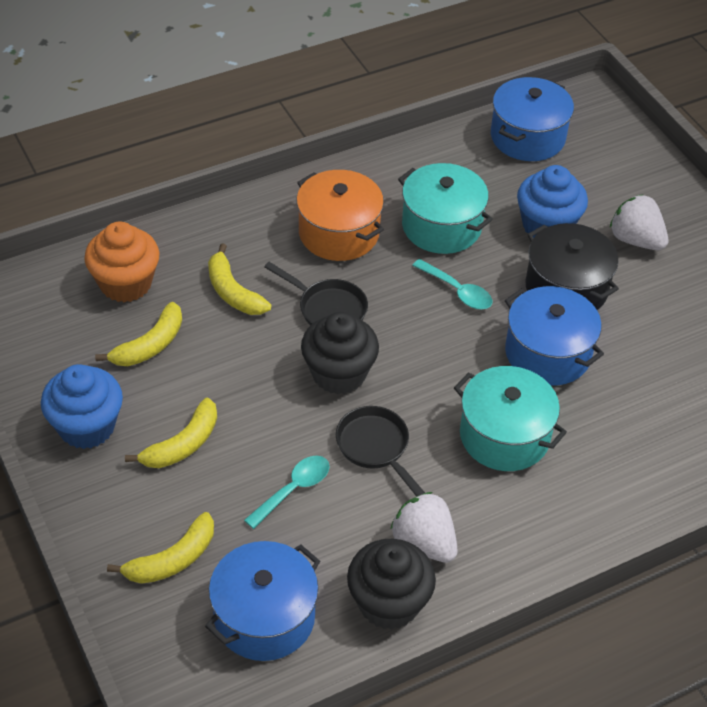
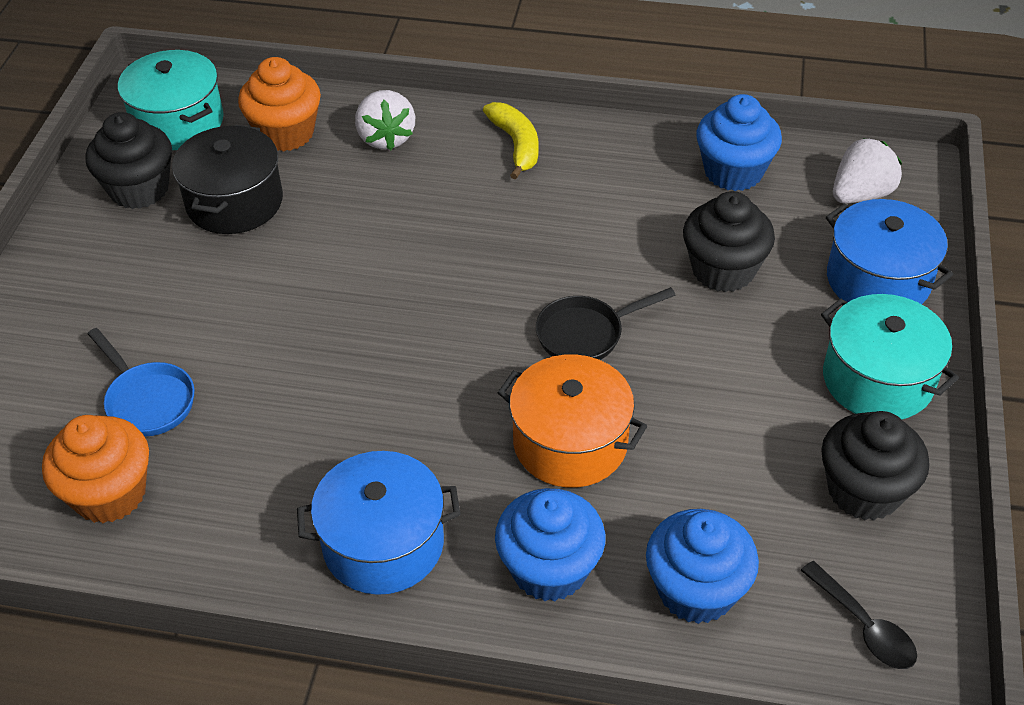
black cupcake: [301,312,379,394] [347,539,436,630] = 2 -> [85,112,172,209] [683,191,775,292] [821,411,929,520] = 3
black pan: [265,262,368,325] [336,406,425,497] = 2 -> [536,287,675,360] = 1
black spoon: none = 0 -> [800,561,917,669] = 1
blue cupcake: [41,364,123,449] [517,165,588,238] = 2 -> [495,488,606,601] [646,509,759,624] [696,94,782,191] = 3
blue pan: none = 0 -> [88,328,195,437] = 1
blue pot: [205,541,320,661] [491,77,574,161] [505,286,604,386] = 3 -> [297,451,460,595] [826,199,953,304] = 2
orange cupcake: [84,222,160,303] = 1 -> [42,415,149,523] [238,57,321,152] = 2
turquoise spoon: [244,456,330,529] [412,259,492,309] = 2 -> none = 0
yellow banana: [95,302,182,366] [107,512,214,584] [125,397,217,468] [208,243,271,315] = 4 -> [483,102,539,180] = 1

